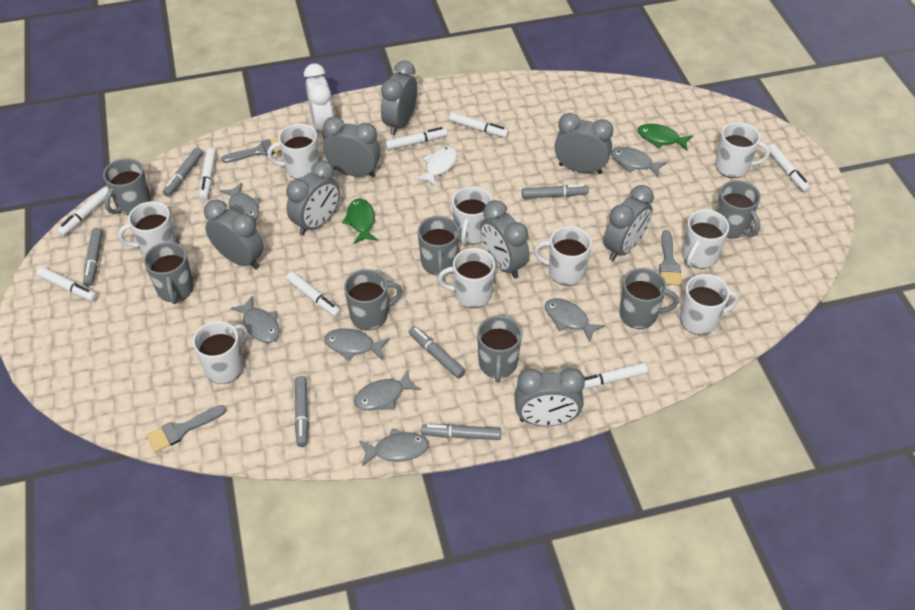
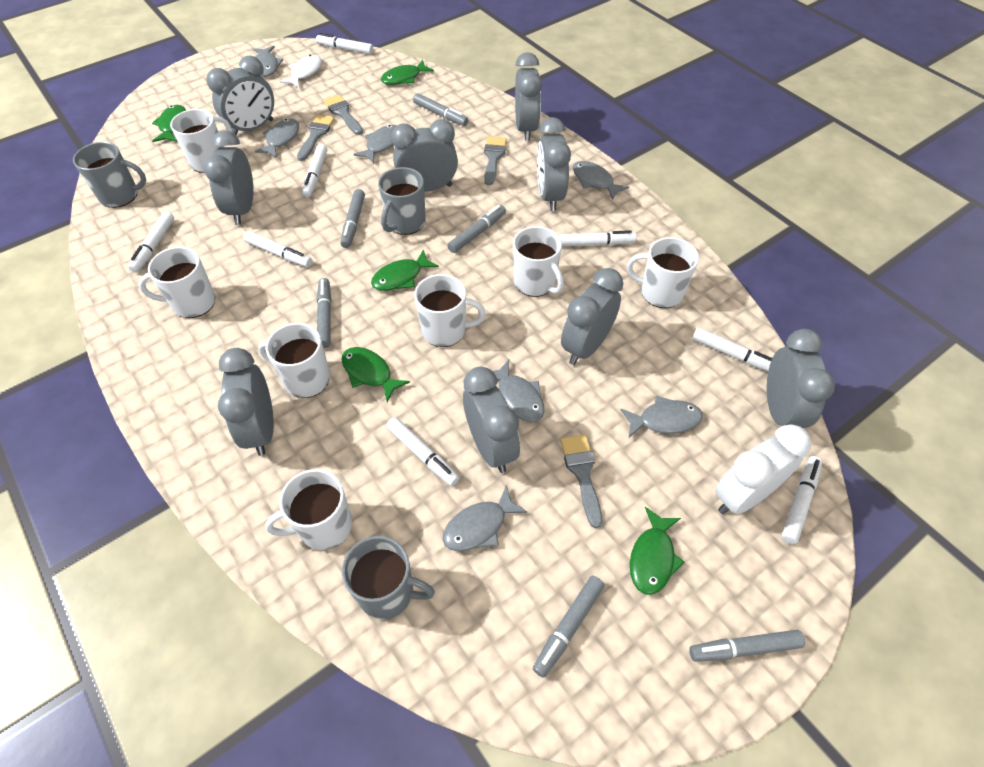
green fish: [342,199,378,244] [638,124,693,151] = 2 -> [152,105,186,142] [341,347,410,402] [371,249,439,291] [381,60,434,85] [630,507,684,595] = 5
grey brush: [146,405,226,453] [221,138,282,163] [659,230,682,285] = 3 -> [297,115,335,161] [323,95,363,135] [484,136,507,185] [560,435,602,528] = 4
grey clock: [204,200,264,269] [286,160,340,235] [323,116,381,177] [381,60,417,135] [480,200,530,279] [514,368,585,426] [555,113,613,174] [603,185,654,261] = 8 -> [203,130,253,225] [206,56,274,135] [218,348,274,456] [391,119,458,191] [463,367,520,473] [515,52,542,141] [537,117,571,211] [561,268,623,365] [767,329,835,428] = 9
grey mug: [103,158,151,215] [144,242,194,304] [344,269,402,330] [418,216,459,275] [477,316,522,382] [620,268,679,329] [716,180,761,238] = 7 -> [73,142,146,208] [342,536,435,619] [378,167,426,235] = 3
white mug: [118,201,177,256] [193,321,248,384] [267,124,319,179] [438,248,495,308] [452,186,492,245] [534,226,592,286] [680,274,739,335] [682,210,729,269] [715,122,770,178] = 9 -> [139,246,216,318] [170,109,232,173] [258,323,330,398] [265,469,352,550] [414,274,485,347] [513,226,564,297] [627,237,699,308] = 7

